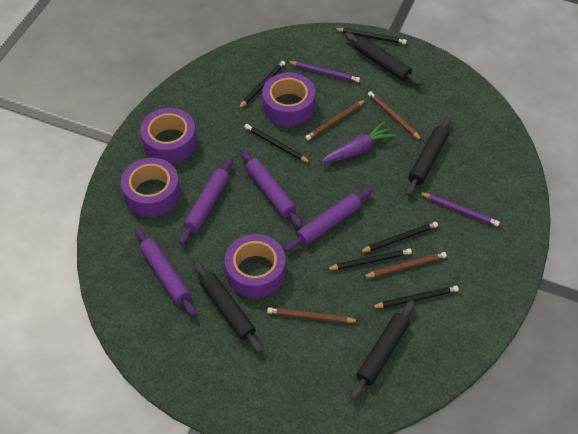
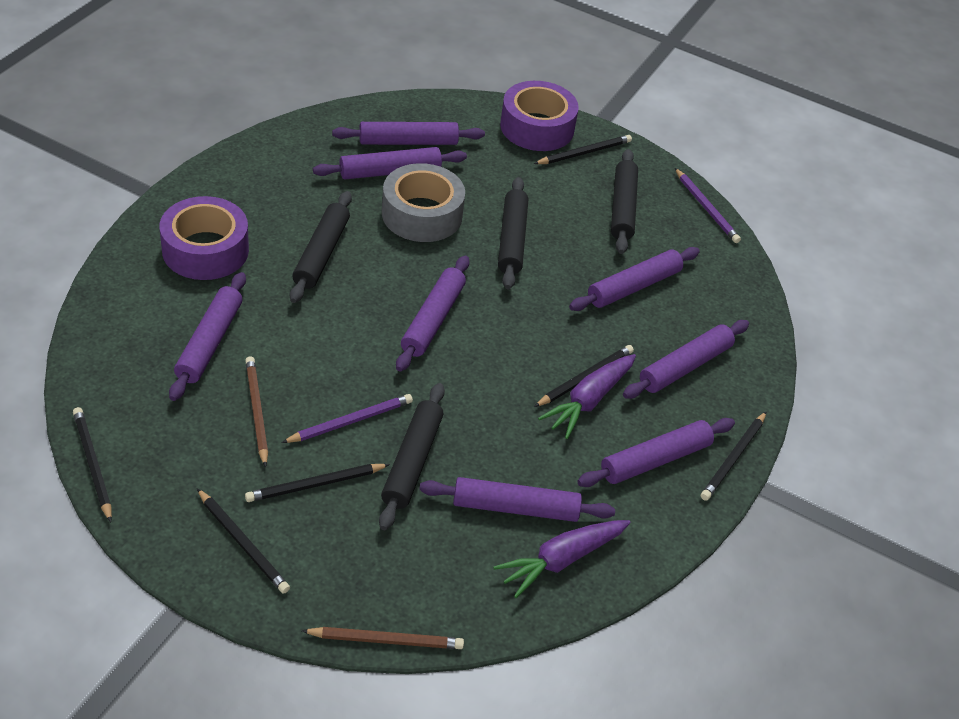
brown pencil: [267,307,359,323] [305,100,366,140] [363,252,447,278] [368,91,422,140] = 4 -> [245,357,268,467] [302,627,464,649] = 2
grey tape: none = 0 -> [382,163,465,242] = 1
purple carrot: [321,121,396,163] = 1 -> [493,520,630,598] [538,354,636,439] = 2
purple rolling pin: [135,228,196,316] [179,158,233,245] [240,149,303,228] [284,188,373,252] = 4 -> [169,272,246,401] [313,147,467,179] [332,122,485,145] [396,256,469,372] [419,477,615,522] [569,247,700,311] [577,418,735,487] [623,320,749,399] = 8
purple tape: [121,158,180,217] [140,108,197,164] [225,234,286,298] [262,73,315,126] = 4 -> [160,196,249,280] [500,81,579,151] = 2

